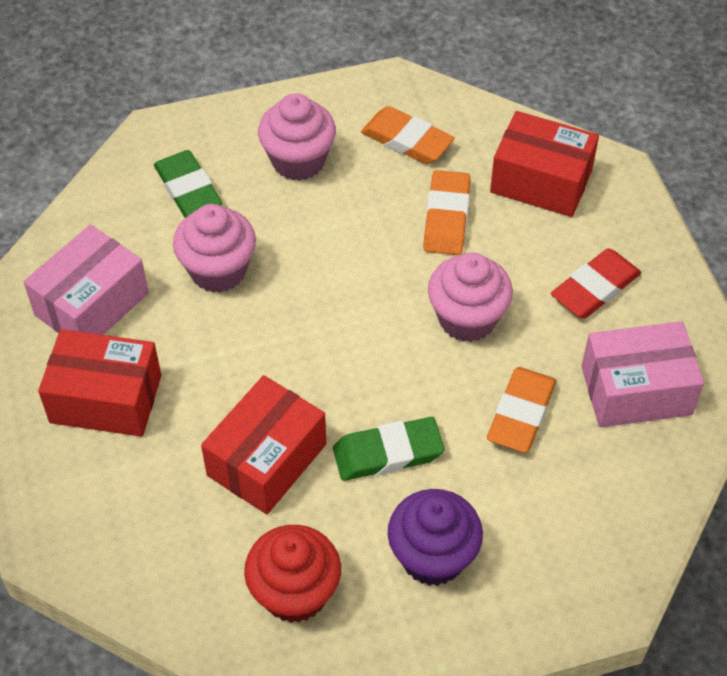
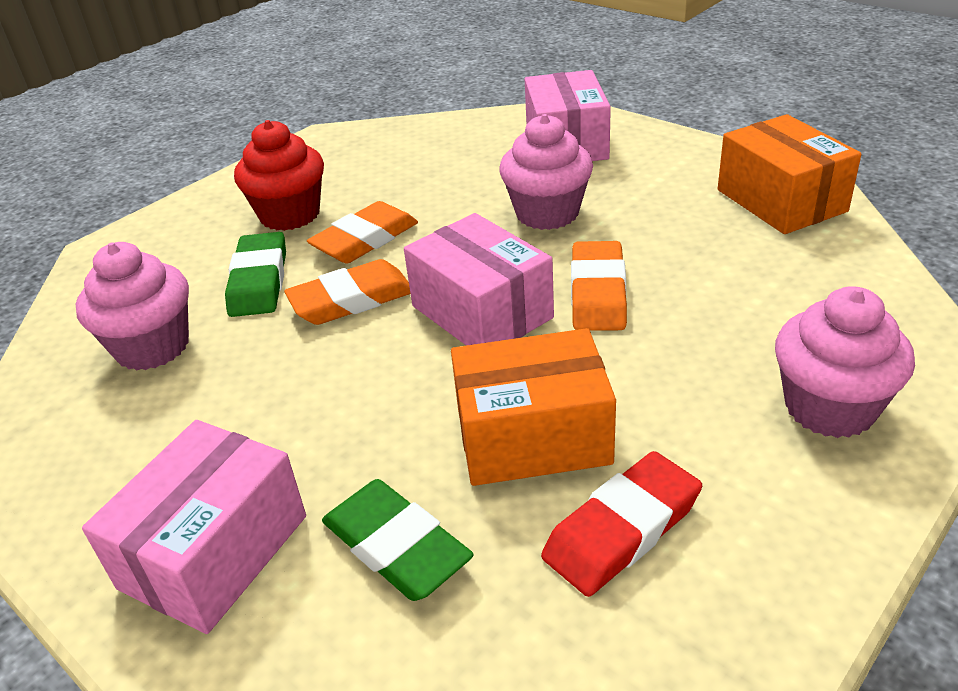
orange box: none = 0 -> [451,328,616,486] [718,114,861,234] = 2
pink box: [24,225,149,335] [581,321,704,427] = 2 -> [82,420,306,634] [404,213,554,346] [525,70,611,161] = 3
purple cupcake: [388,489,483,586] = 1 -> none = 0
red box: [38,329,161,437] [201,375,326,514] [490,111,599,217] = 3 -> none = 0

